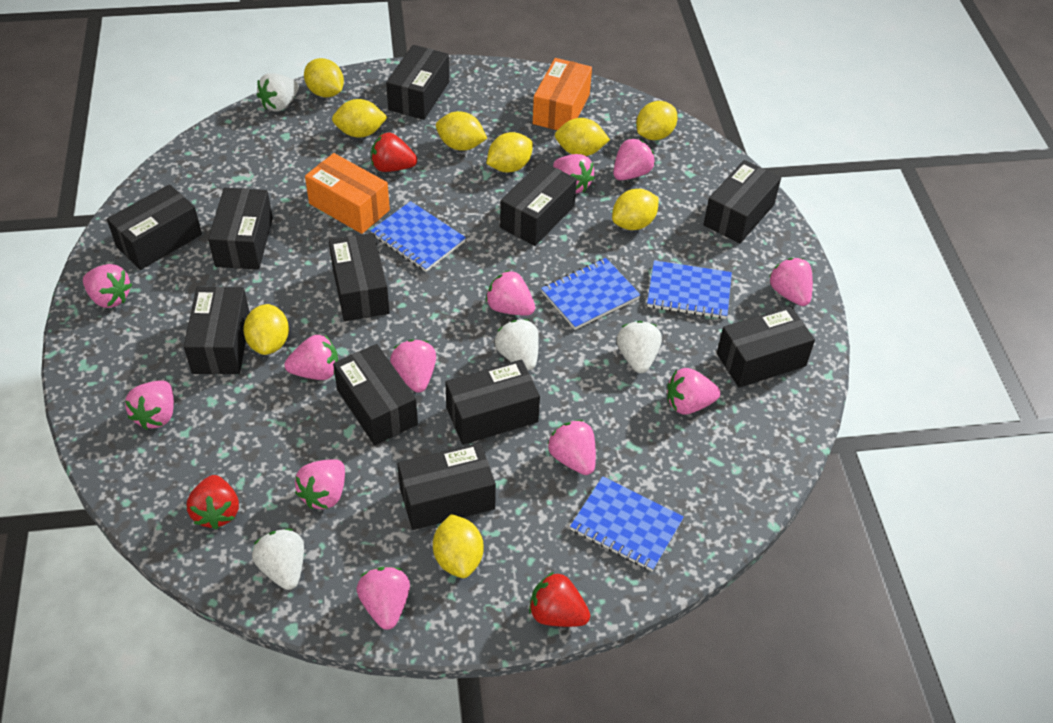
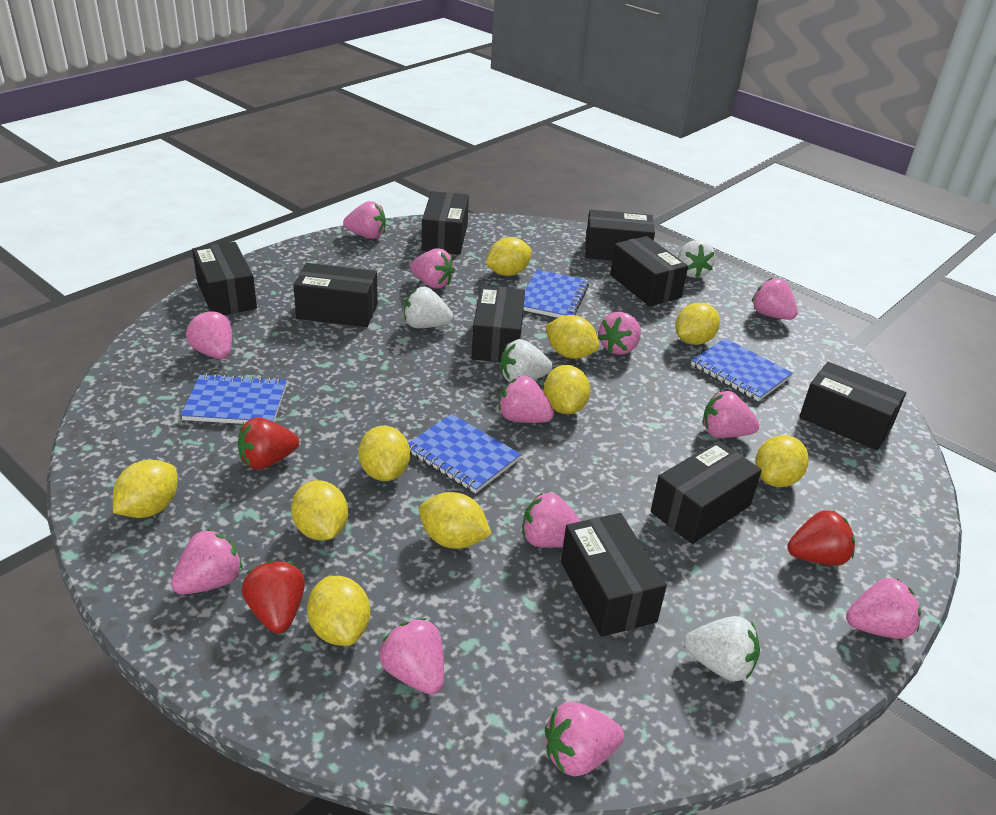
black box: [107,184,202,270] [184,287,250,374] [208,188,273,270] [329,233,390,321] [333,344,418,445] [386,45,449,120] [397,442,496,530] [445,359,540,445] [500,161,577,246] [703,160,781,244] [717,306,815,388] = 11 -> [192,242,257,315] [293,263,378,327] [422,191,469,254] [471,286,525,362] [561,513,667,637] [585,210,655,260] [610,236,688,306] [651,440,762,544] [799,362,906,450] = 9
orange box: [305,153,390,234] [533,58,592,130] = 2 -> none = 0
yellow lemon: [243,304,289,355] [304,58,344,97] [332,99,387,138] [433,514,483,578] [436,111,487,151] [486,132,533,172] [555,118,610,156] [612,189,659,230] [636,101,677,140] = 9 -> [113,460,177,518] [291,480,348,541] [307,576,370,646] [358,426,410,481] [419,492,492,549] [485,237,532,276] [544,365,590,414] [545,315,600,359] [675,303,720,345] [755,435,809,487] = 10

